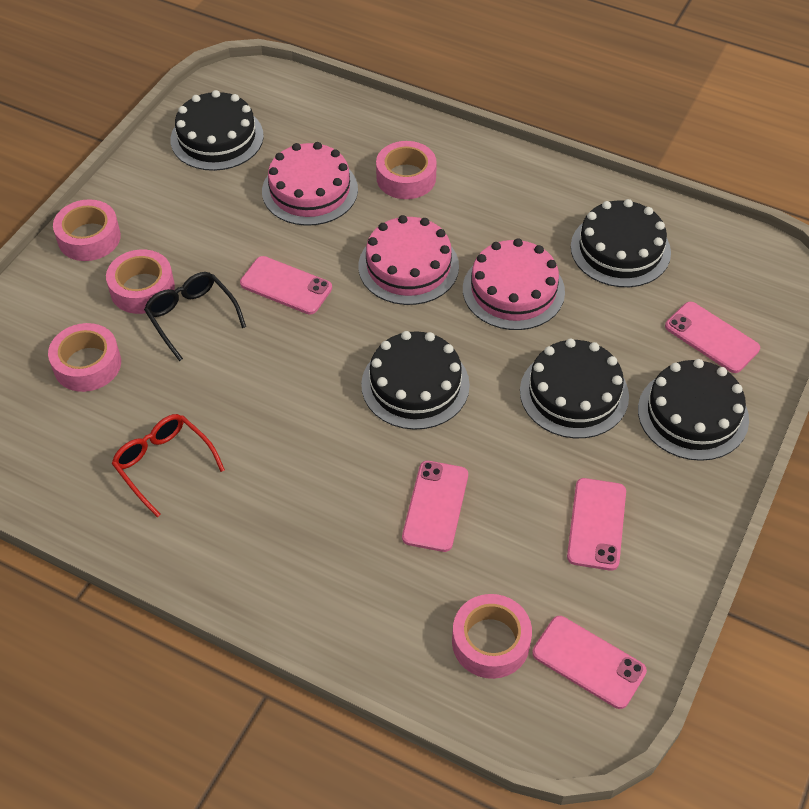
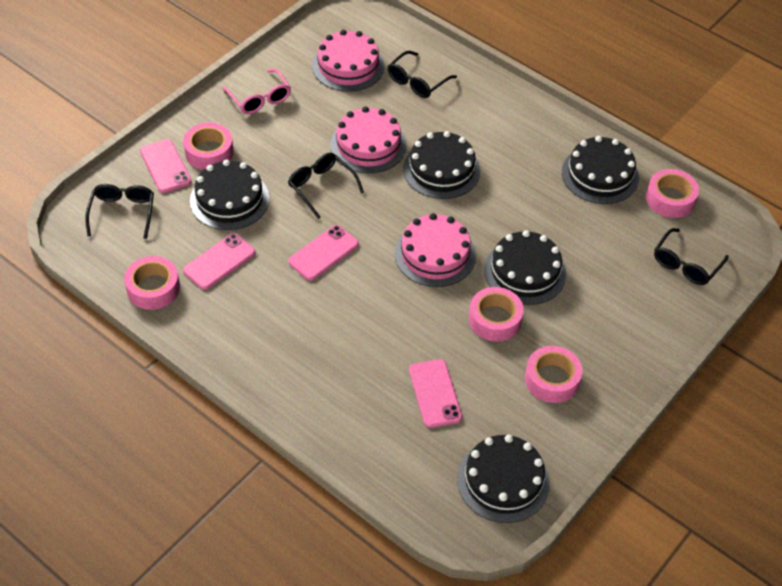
black glasses: [144,272,246,361] = 1 -> [85,184,154,239] [288,153,364,219] [388,51,457,98] [654,228,729,285] = 4
pink glasses: none = 0 -> [222,69,291,114] = 1
pink phone: [240,256,332,315] [402,461,468,552] [532,616,647,709] [567,478,626,571] [665,302,760,373] = 5 -> [140,139,192,193] [183,233,255,290] [288,225,359,281] [409,359,462,428] = 4
red glasses: [112,414,225,517] = 1 -> none = 0

